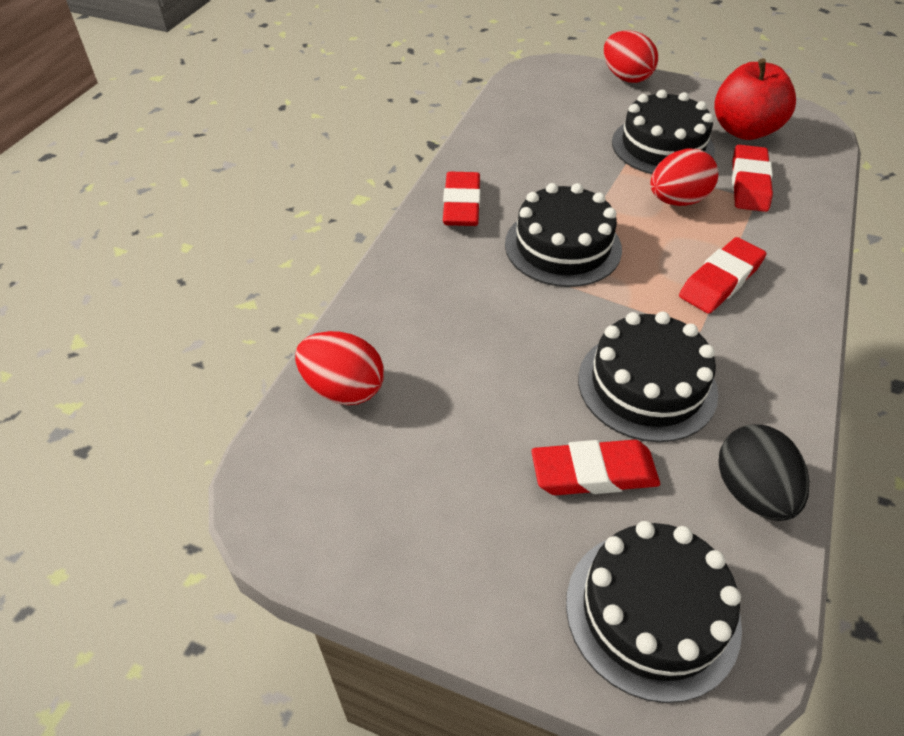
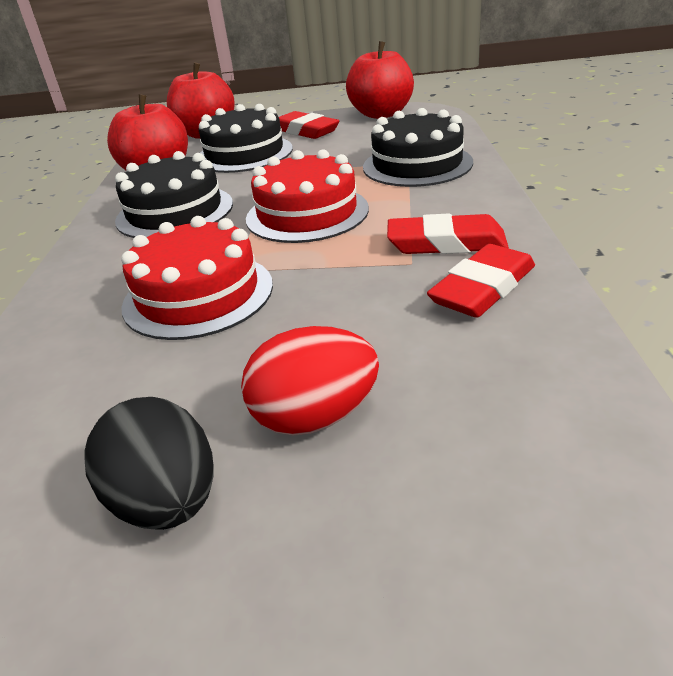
black cake: [505,183,622,287] [566,521,742,703] [578,312,718,442] [612,90,715,174] = 4 -> [115,151,233,238] [198,104,293,173] [363,108,473,187] = 3
red apple: [714,58,796,140] = 1 -> [107,94,188,170] [167,62,235,139] [346,41,414,119] = 3
red cake: none = 0 -> [121,216,273,340] [246,149,369,243] = 2
red egg: [295,331,384,405] [604,30,658,83] [650,148,718,206] = 3 -> [241,326,379,435] = 1
red eraser: [443,172,481,226] [531,440,660,495] [679,237,766,314] [732,145,773,212] = 4 -> [279,111,339,139] [387,213,509,254] [427,244,535,318] = 3

